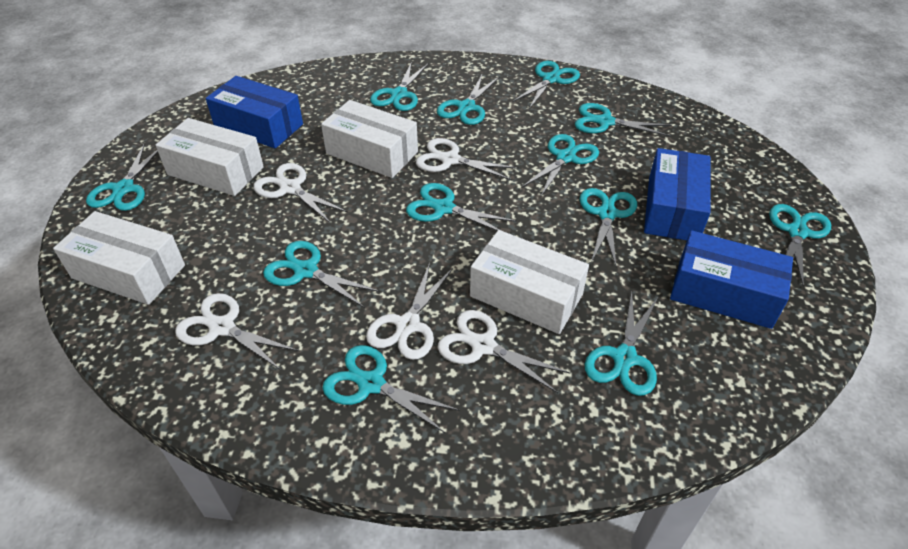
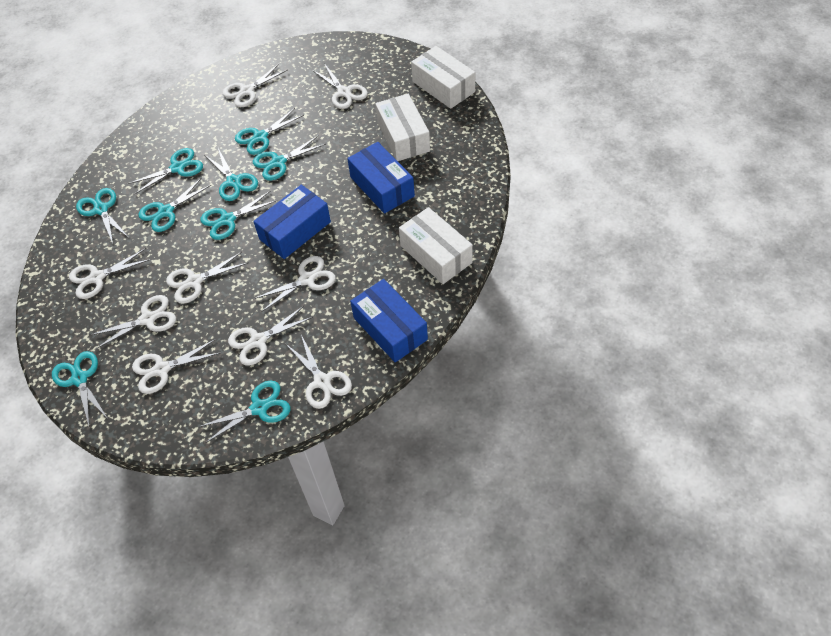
turquoise scissors: [86,144,158,211] [263,241,380,308] [323,345,460,433] [370,61,429,111] [406,183,517,231] [437,73,500,125] [512,61,580,109] [521,134,599,196] [575,103,672,136] [580,188,637,266] [585,291,658,396] [769,204,831,287] = 12 -> [52,351,107,428] [76,188,129,243] [128,148,203,195] [138,178,211,232] [198,381,291,443] [200,191,278,240] [205,148,258,201] [235,108,304,155] [253,136,326,180] = 9
white box: [53,211,185,305] [156,118,264,196] [321,100,418,178] [470,230,589,334] = 4 -> [375,94,430,161] [399,207,473,284] [411,46,475,109] = 3
white scissors: [175,293,299,370] [253,163,348,223] [366,263,453,360] [416,138,519,180] [438,310,570,393] = 5 -> [69,248,152,299] [91,295,176,349] [132,339,220,394] [166,252,249,304] [223,64,287,107] [228,306,313,366] [253,256,336,312] [285,335,352,409] [312,63,368,109] = 9

